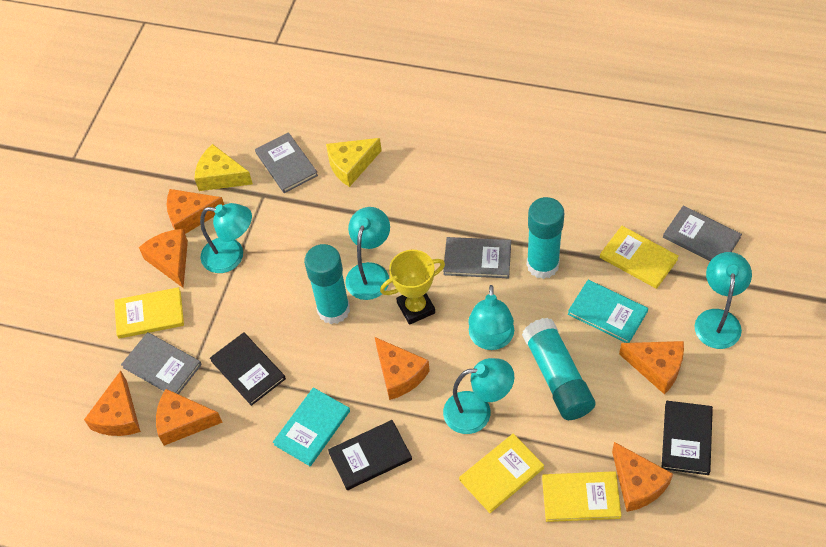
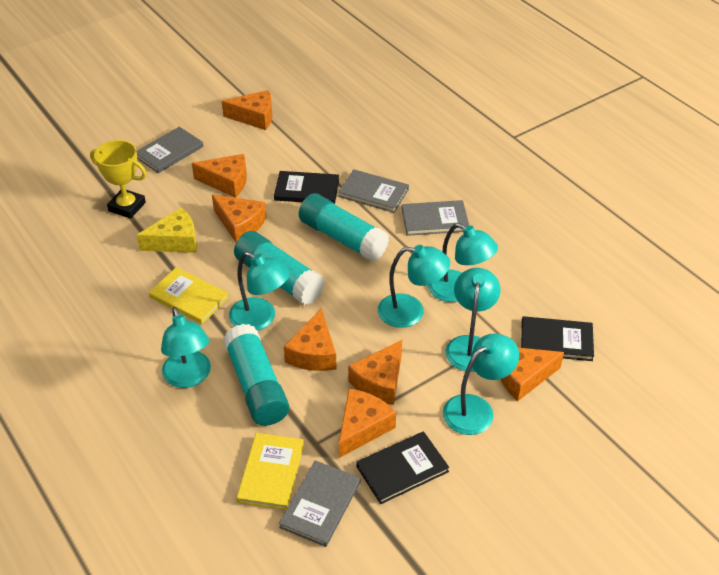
turquoise book: [273,387,350,466] [568,280,648,343] = 2 -> none = 0
turquoise lamp: [200,203,252,273] [345,207,390,300] [443,358,514,434] [468,285,514,350] [695,252,752,349] = 5 -> [161,307,211,388] [229,252,290,331] [378,245,450,328] [428,223,498,302] [443,334,519,435] [446,268,500,372] = 6
yellow book: [114,287,184,339] [459,434,544,513] [542,471,621,522] [600,226,679,289] = 4 -> [149,267,229,324] [237,433,304,510] = 2
yellow cheese: [194,144,253,191] [326,138,382,187] = 2 -> [137,207,197,253] = 1

